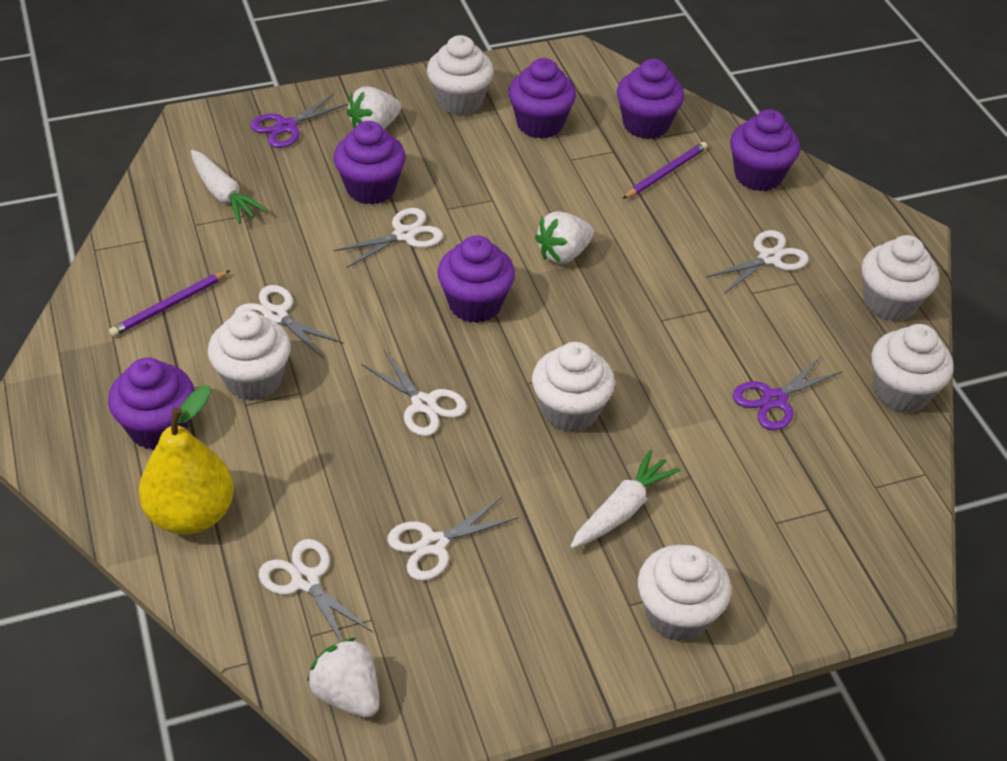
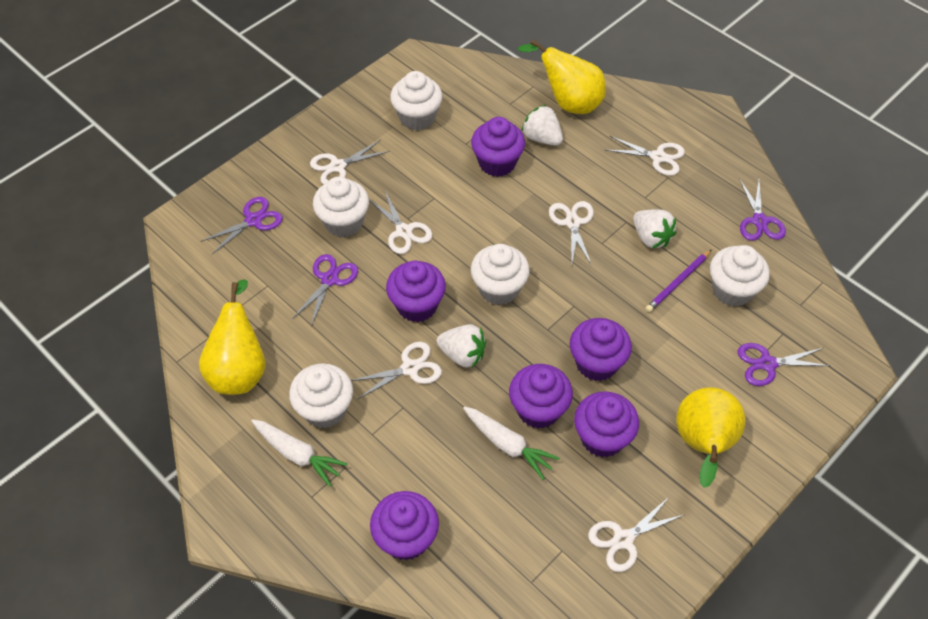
purple pencil: [109,270,230,337] [622,142,708,199] = 2 -> [645,249,712,312] = 1
purple scissors: [250,94,349,148] [733,355,842,430] = 2 -> [200,197,283,254] [292,254,358,326] [737,343,830,386] [739,178,786,241] = 4
white cupcake: [208,310,291,401] [427,35,494,115] [532,342,615,433] [638,545,731,642] [862,235,939,321] [871,324,954,413] = 6 -> [289,363,353,428] [313,176,369,237] [390,71,443,130] [471,244,530,305] [710,245,770,307] = 5
yellow pear: [139,386,234,535] = 1 -> [199,279,266,395] [518,39,606,114] [676,387,745,488] = 3

